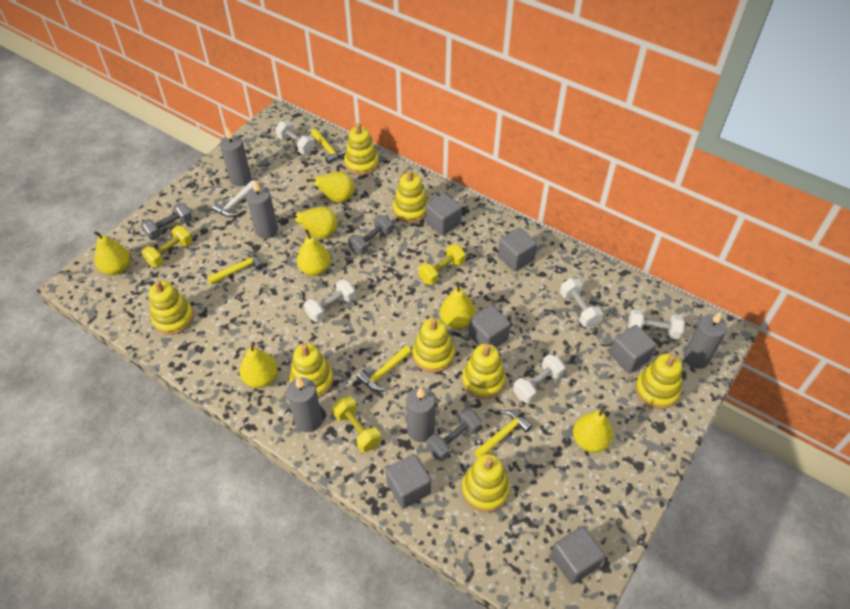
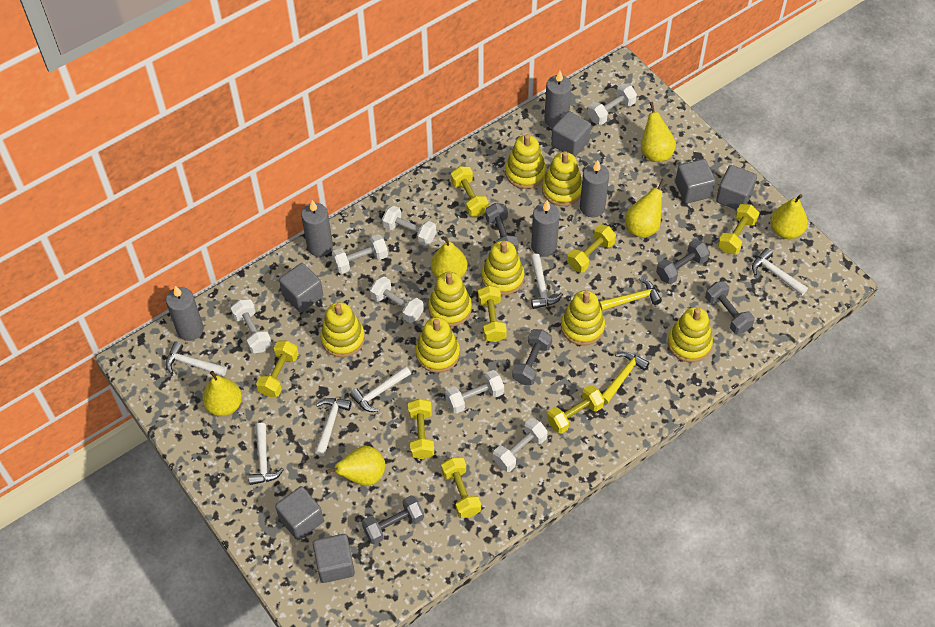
grey dumbbell: [141,203,192,240] [348,215,393,255] [427,408,482,461] = 3 -> [362,495,424,544] [485,203,519,251] [512,329,552,385] [656,239,710,284] [705,281,755,334] = 5
white dumbbell: [275,121,315,154] [304,279,356,322] [513,354,565,403] [560,278,603,327] [628,309,685,340] = 5 -> [231,299,272,353] [332,234,388,274] [370,276,424,323] [382,205,436,246] [445,370,504,414] [493,418,548,472] [588,83,637,125] = 7
white hammer: [212,181,254,217] = 1 -> [166,342,227,377] [249,423,284,485] [315,398,352,456] [350,366,411,412] [530,254,563,309] [752,248,808,295] = 6
yellow dumbbell: [142,226,192,267] [332,396,381,452] [419,244,466,285] = 3 -> [256,340,299,397] [408,398,434,459] [441,457,481,518] [451,166,489,217] [478,285,507,342] [547,385,604,434] [567,224,616,273] [718,204,760,255] = 8
yellow hammer: [207,251,264,285] [311,129,346,164] [357,345,412,392] [474,410,532,458] = 4 -> [599,278,662,311] [602,352,650,404] = 2
yellow pear: [94,231,130,275] [240,341,278,388] [287,206,338,239] [297,229,331,276] [306,172,355,203] [440,282,475,329] [573,405,613,452] = 7 -> [202,371,242,416] [326,446,385,486] [431,237,468,278] [625,179,665,238] [641,102,676,162] [771,194,808,239] = 6

